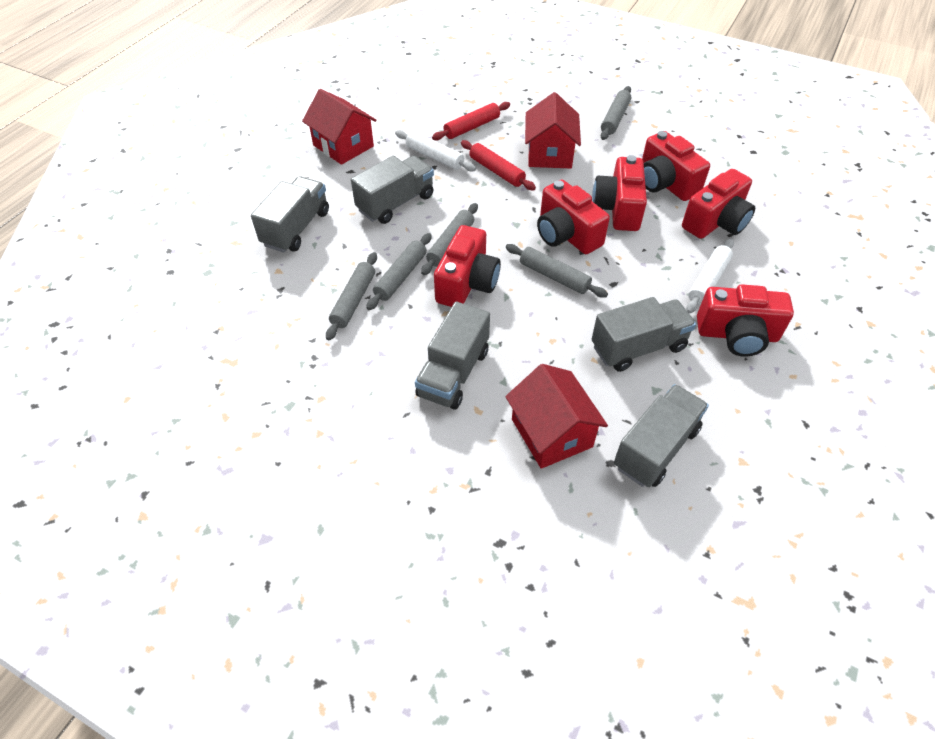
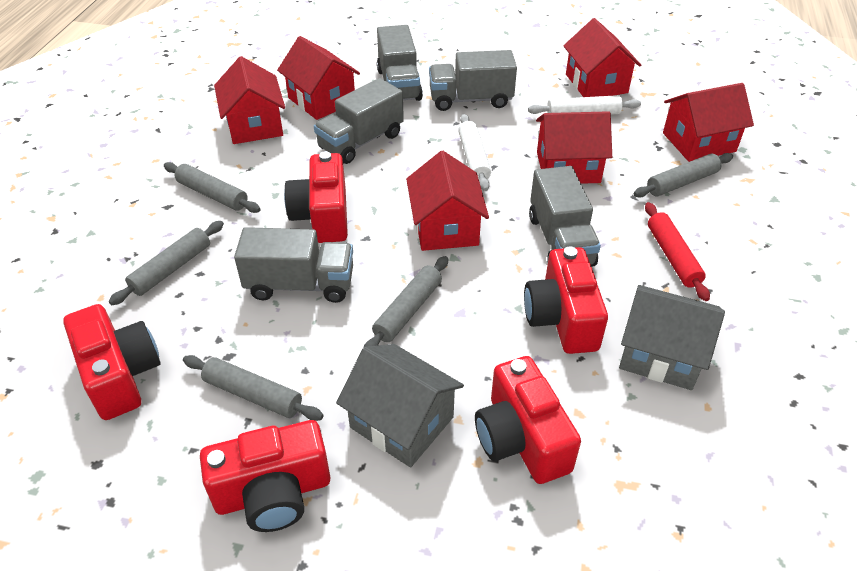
grey house: none = 0 -> [336,344,464,468] [619,285,725,390] = 2
red camera: [434,225,501,307] [537,180,610,254] [592,155,647,231] [642,131,710,201] [682,169,755,239] [697,284,794,356] = 6 -> [63,304,161,420] [200,420,330,532] [284,151,348,243] [475,356,581,484] [524,247,608,354] = 5
red house: [302,89,377,165] [505,364,608,469] [525,92,581,169] = 3 -> [214,56,285,144] [277,36,360,120] [406,151,489,251] [536,111,612,184] [563,18,641,97] [663,83,754,162] = 6
red rolling pin: [432,102,510,140] [461,140,536,190] = 2 -> [645,202,710,301] = 1

